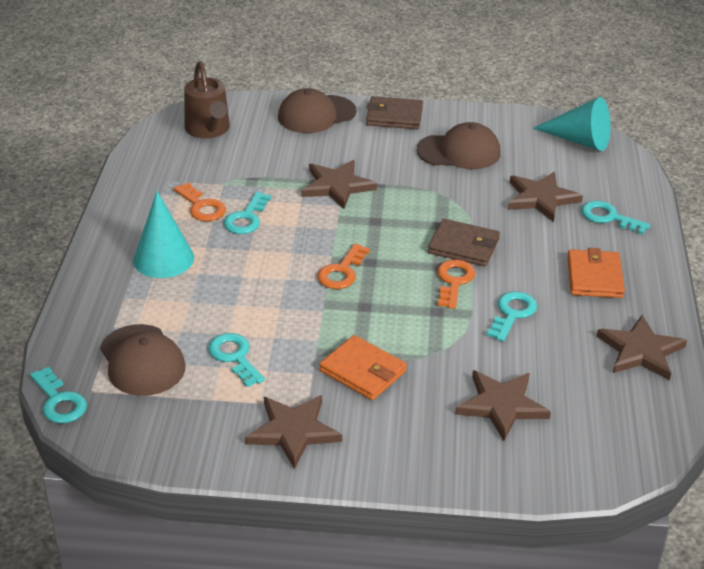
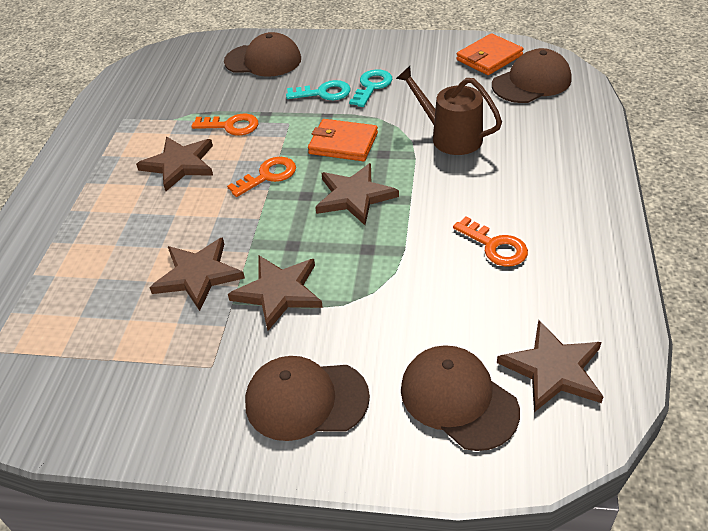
brown cap: [100,324,185,396] [278,88,357,133] [417,122,501,169] = 3 -> [224,32,301,77] [245,356,370,441] [401,345,520,451] [492,48,571,103] = 4
brown wallet: [366,96,423,129] [428,219,500,267] = 2 -> none = 0
turquoise cone: [133,191,194,278] [533,97,611,151] = 2 -> none = 0
turquoise key: [30,367,87,423] [208,333,265,387] [224,192,271,234] [486,291,537,341] [581,200,650,235] = 5 -> [286,80,351,100] [349,69,392,107] = 2

